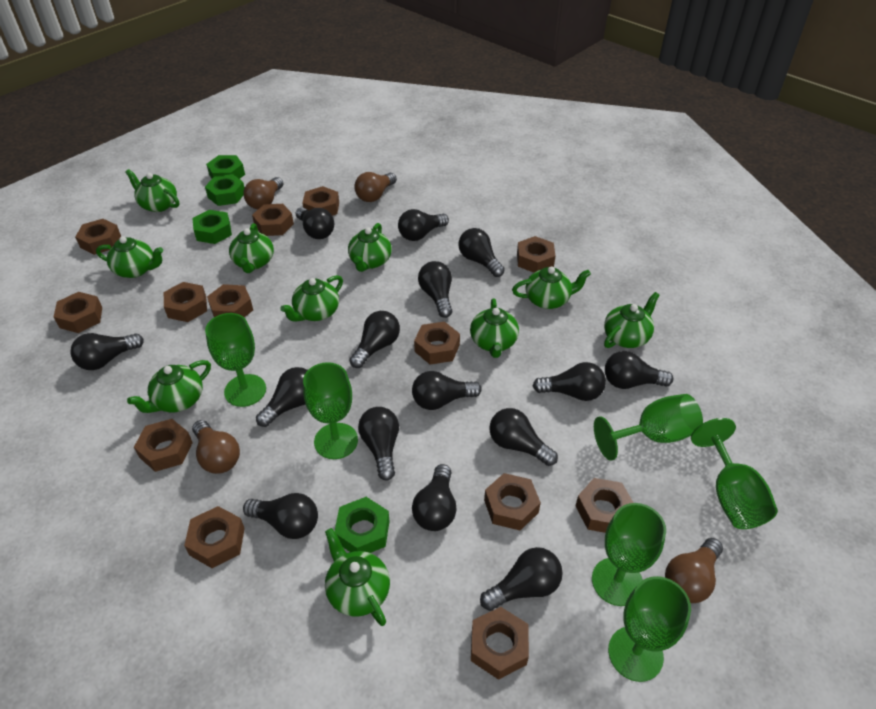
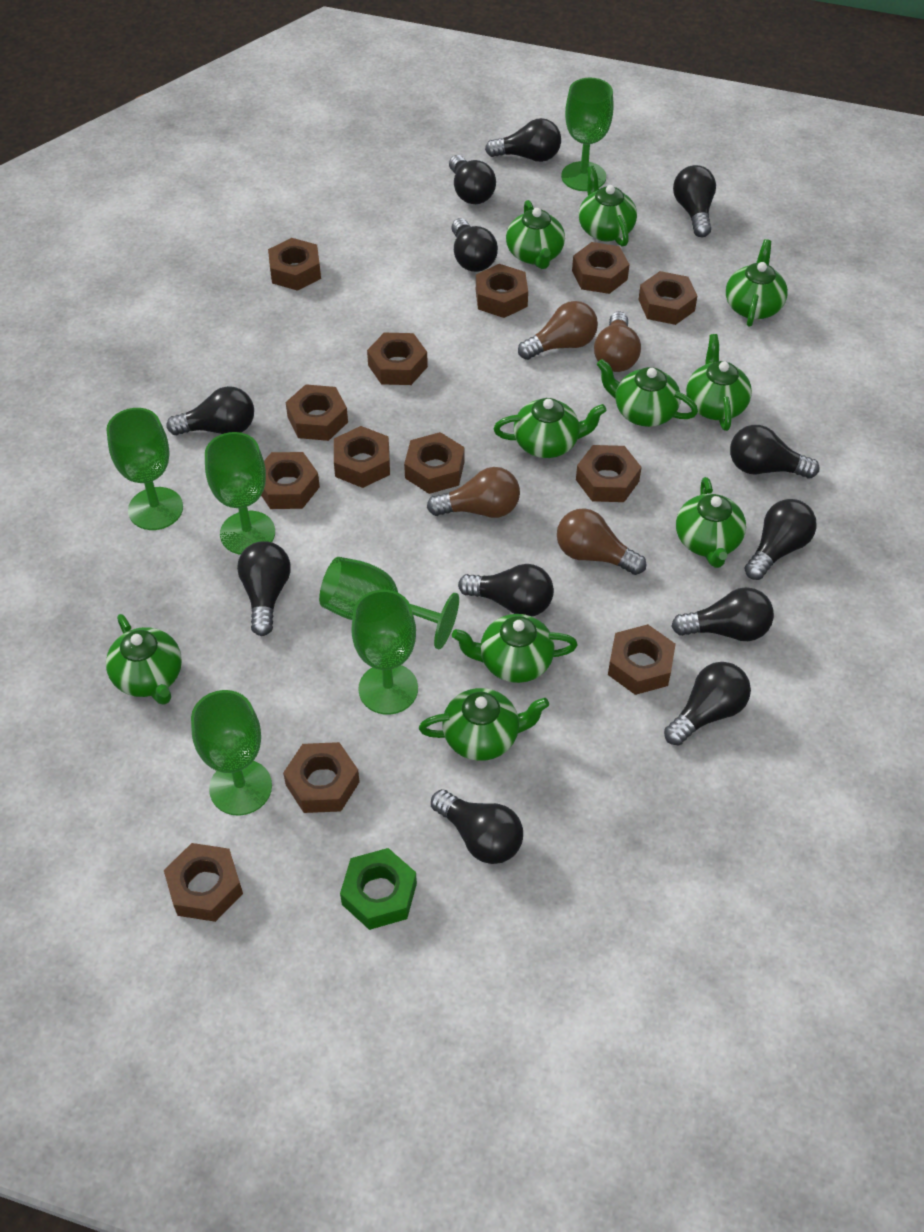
black light bulb: [70,333,144,370] [243,493,318,539] [256,367,308,427] [296,207,334,239] [350,311,400,368] [358,407,399,481] [398,209,449,241] [412,371,482,410] [412,464,457,531] [418,261,452,318] [459,228,505,277] [480,547,563,611] [489,408,558,466] [533,362,606,401] [605,351,673,389] = 15 -> [167,386,254,435] [237,541,291,636] [431,789,523,864] [449,155,496,204] [451,218,498,272] [458,564,554,617] [485,118,561,162] [664,662,751,746] [671,587,774,641] [673,165,716,237] [730,425,819,478] [744,499,817,580] = 12
green nut: [192,210,232,244] [205,174,245,206] [206,155,245,179] [334,497,389,553] = 4 -> [340,848,417,930] = 1

